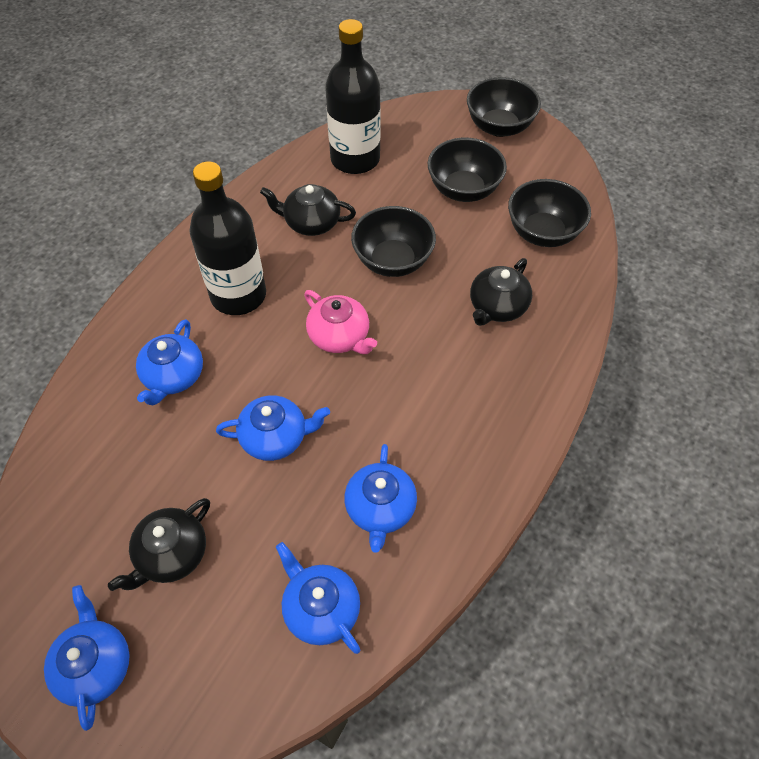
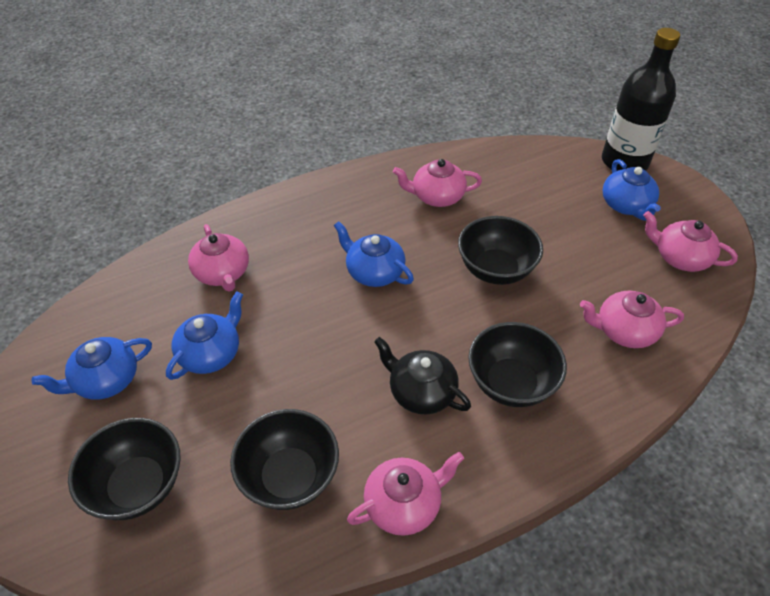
black bottle: [189,162,266,315] [325,19,381,174] = 2 -> [602,28,680,171] = 1
black teapot: [108,498,210,591] [260,184,356,236] [470,258,532,326] = 3 -> [374,337,471,415] = 1
blue teapot: [44,585,130,731] [136,319,203,405] [216,395,330,461] [276,542,360,654] [344,444,417,553] = 5 -> [32,337,152,400] [166,292,243,380] [334,221,414,287] [603,159,661,220] = 4
pink teapot: [304,290,377,354] = 1 -> [188,224,249,292] [347,452,464,536] [393,159,482,207] [580,291,684,348] [643,211,738,272] = 5

